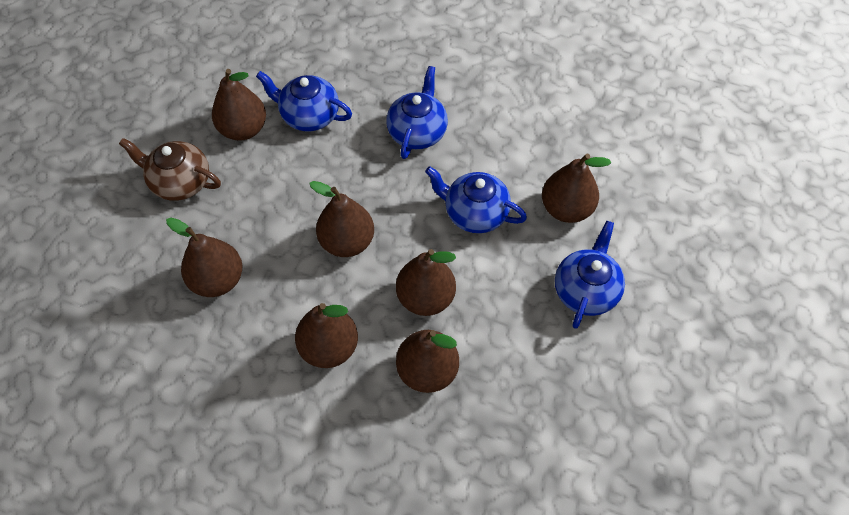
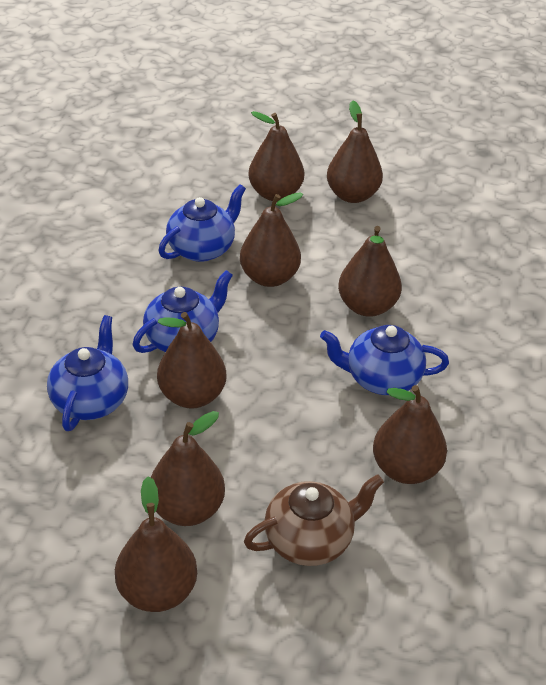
brown pear: [166,218,242,297] [212,69,266,141] [295,303,358,368] [309,181,374,257] [396,249,456,316] [396,330,459,393] [542,154,611,223] = 7 -> [115,477,197,612] [151,411,225,526] [157,312,227,409] [240,193,303,287] [248,111,304,201] [327,100,383,203] [338,226,402,317] [373,385,447,484] = 8

